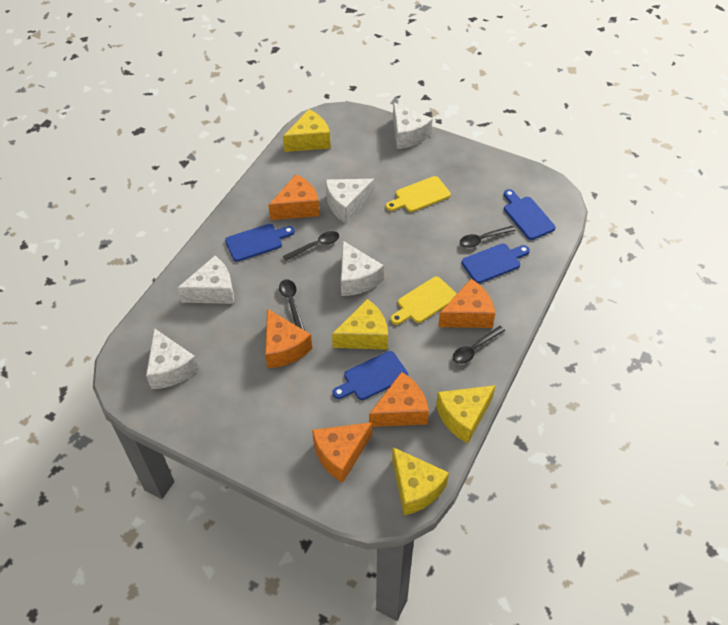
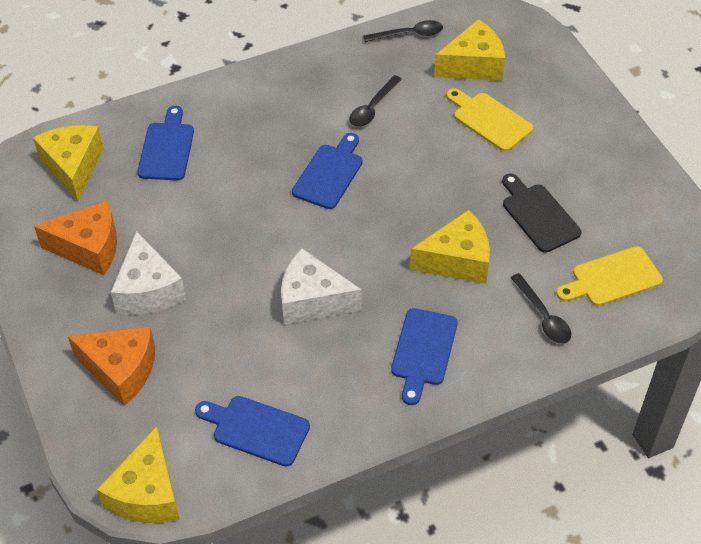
black cutting board: none = 0 -> [502,173,582,253] = 1
black spoon: [279,279,305,330] [283,231,339,261] [453,326,505,364] [460,226,516,248] = 4 -> [349,75,402,127] [363,20,443,42] [511,273,571,344] = 3
orange cheese: [265,309,312,368] [269,174,320,220] [312,422,372,483] [369,372,429,427] [438,279,495,328] = 5 -> [34,200,117,275] [68,327,155,406] = 2
white cheese: [146,328,199,389] [177,256,234,304] [326,179,375,223] [341,241,384,296] [393,102,433,149] = 5 -> [111,231,186,315] [281,248,362,325] = 2

